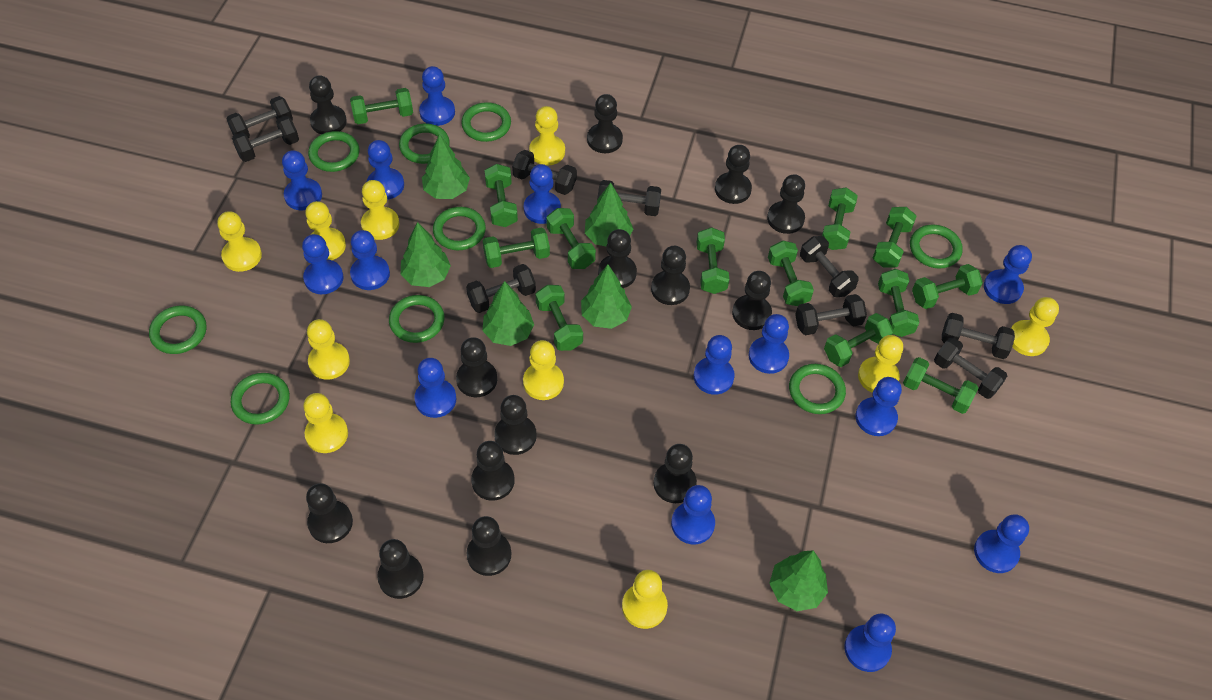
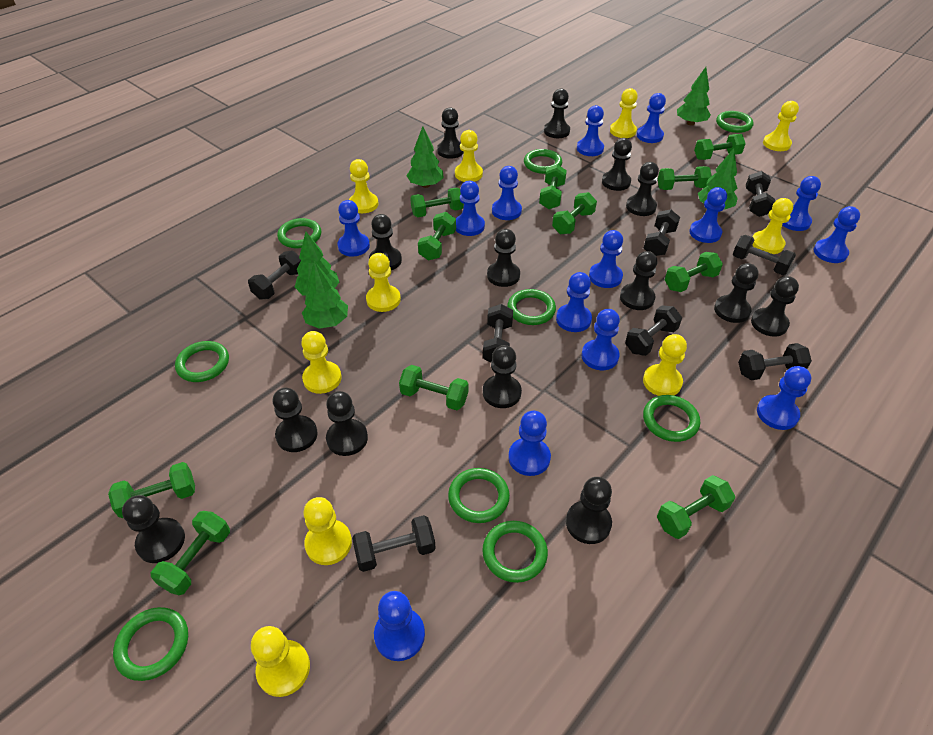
black dumbbell: [226,96,293,139] [232,116,299,162] [466,264,536,313] [512,150,577,195] [597,180,661,216] [795,294,867,335] [800,236,859,297] [934,338,1007,399] [942,313,1015,359] = 9 -> [248,250,301,300] [352,515,436,572] [483,304,513,362] [625,305,682,356] [643,209,680,256] [733,235,796,275] [738,343,812,380] [746,171,775,217] = 8
green dumbbell: [350,88,413,124] [483,228,550,268] [485,164,518,227] [536,285,583,351] [546,208,596,269] [697,227,729,294] [768,240,814,306] [822,187,858,250] [824,313,893,367] [873,207,917,268] [878,269,920,337] [903,357,978,414] [912,264,983,309] = 13 -> [108,462,195,518] [151,511,230,595] [399,365,468,410] [410,188,463,217] [418,212,456,260] [539,164,567,209] [552,192,597,234] [657,475,735,539] [658,166,711,190] [665,252,723,292] [694,134,746,160] = 11
green tree: [401,222,451,287] [422,134,470,199] [482,281,534,346] [581,264,632,329] [585,182,633,247] [769,550,828,611] = 6 -> [295,232,339,296] [302,261,348,329] [407,126,444,188] [677,67,711,126] [698,148,738,209] = 5

